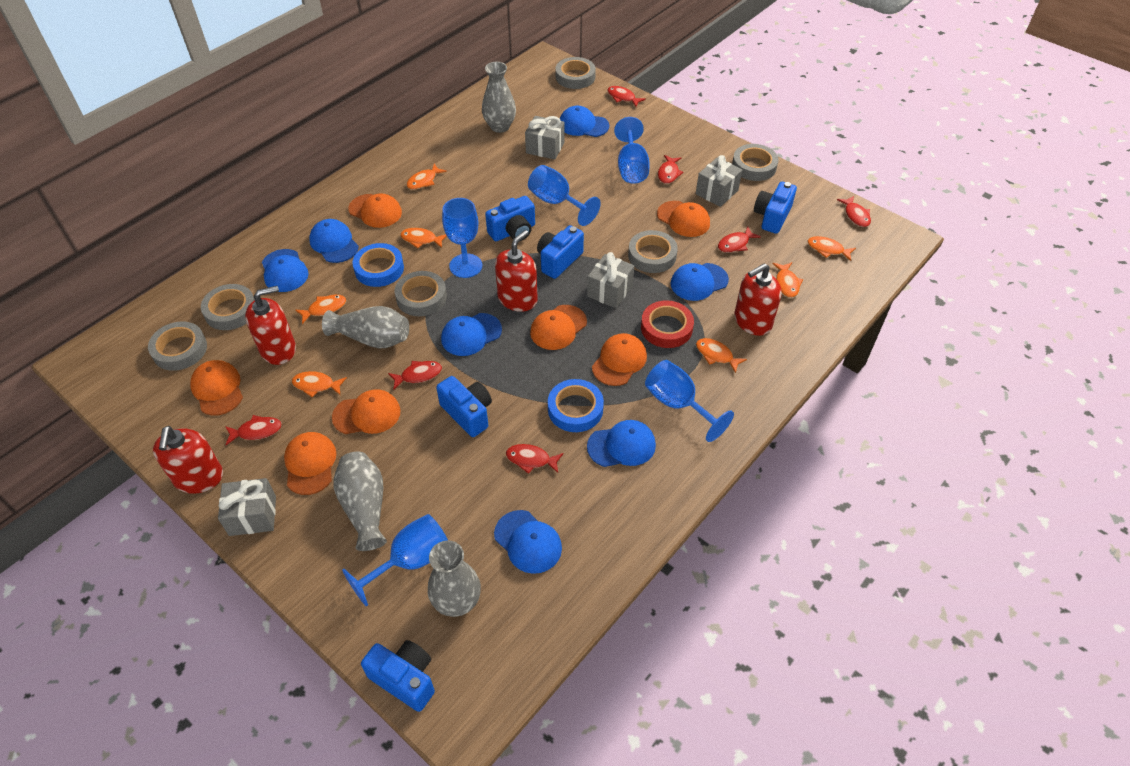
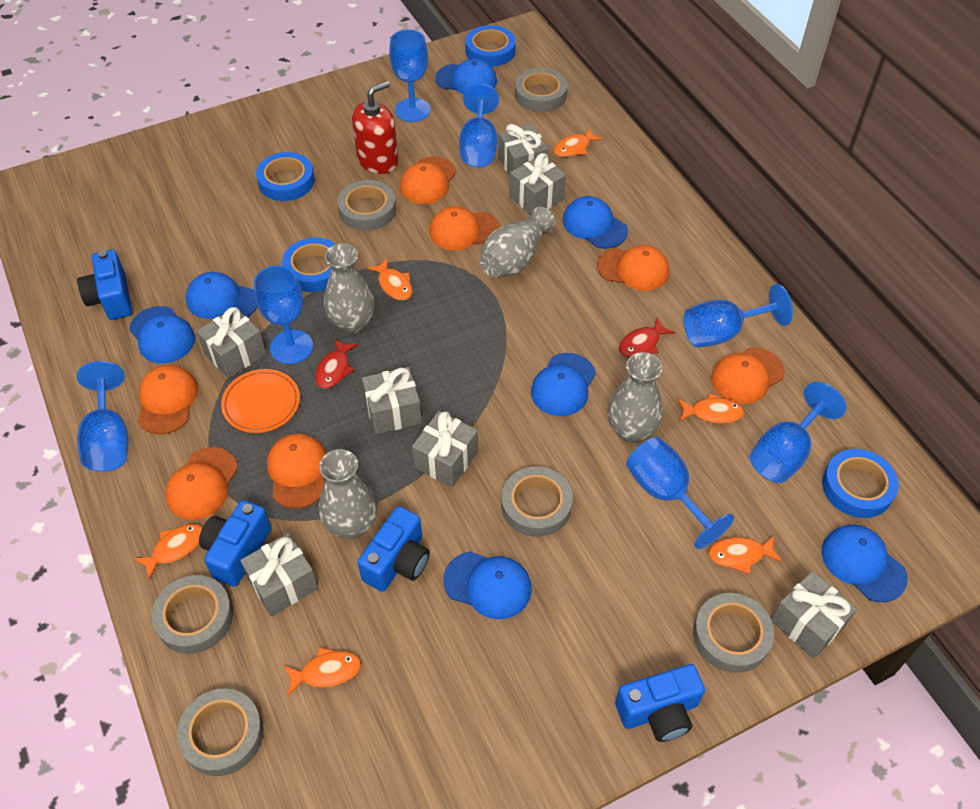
blue camera: [361,640,435,712] [436,376,492,437] [485,196,535,241] [537,225,584,279] [754,182,797,234] = 5 -> [77,249,132,320] [199,500,271,587] [358,506,430,592] [615,664,705,742] = 4
blue goblet: [342,514,448,607] [442,198,482,278] [528,165,601,226] [614,117,650,184] [645,360,734,442] = 5 -> [77,361,129,472] [254,265,313,364] [389,29,431,122] [459,84,499,167] [626,437,734,549] [684,284,793,348] [750,382,847,483] = 7
blue tape: [352,243,404,287] [548,379,604,432] = 2 -> [256,152,315,201] [282,238,335,292] [465,25,516,67] [822,449,899,518] = 4
grey gift: [218,478,276,536] [525,116,564,160] [587,252,634,308] [696,155,742,207] = 4 -> [196,307,266,378] [240,533,318,616] [362,367,422,435] [412,411,478,487] [498,124,548,176] [510,153,566,215] [771,571,857,658] = 7
orange fish: [292,371,347,397] [295,295,346,324] [400,228,447,248] [407,164,447,190] [696,338,747,373] [773,262,803,298] [808,236,856,261] = 7 -> [134,524,203,580] [283,647,361,696] [367,258,412,300] [554,128,603,157] [678,393,744,424] [709,536,782,574] = 6
orange plate: none = 0 -> [221,369,300,433] = 1
red fish: [225,415,282,445] [388,361,442,390] [506,444,564,474] [607,86,646,107] [658,155,684,184] [718,226,761,253] [837,196,871,227] = 7 -> [315,338,358,389] [619,318,675,357] = 2
red soap dispenser: [153,426,223,494] [245,286,296,365] [495,230,538,312] [734,263,782,336] = 4 -> [352,81,398,174] = 1
red tape: [641,300,694,348] = 1 -> none = 0

